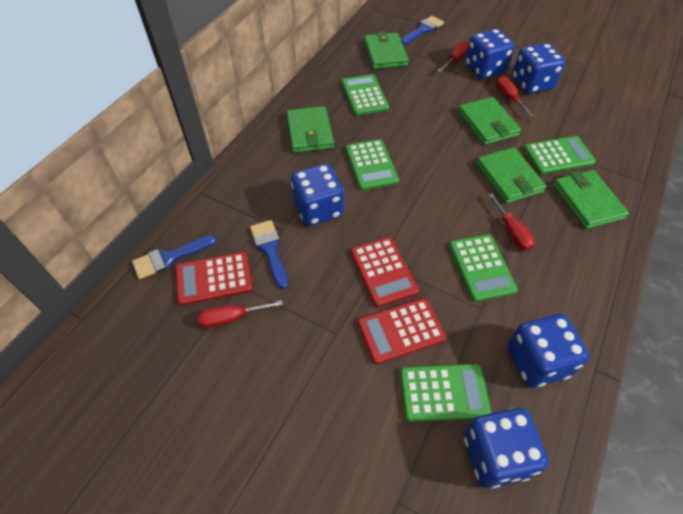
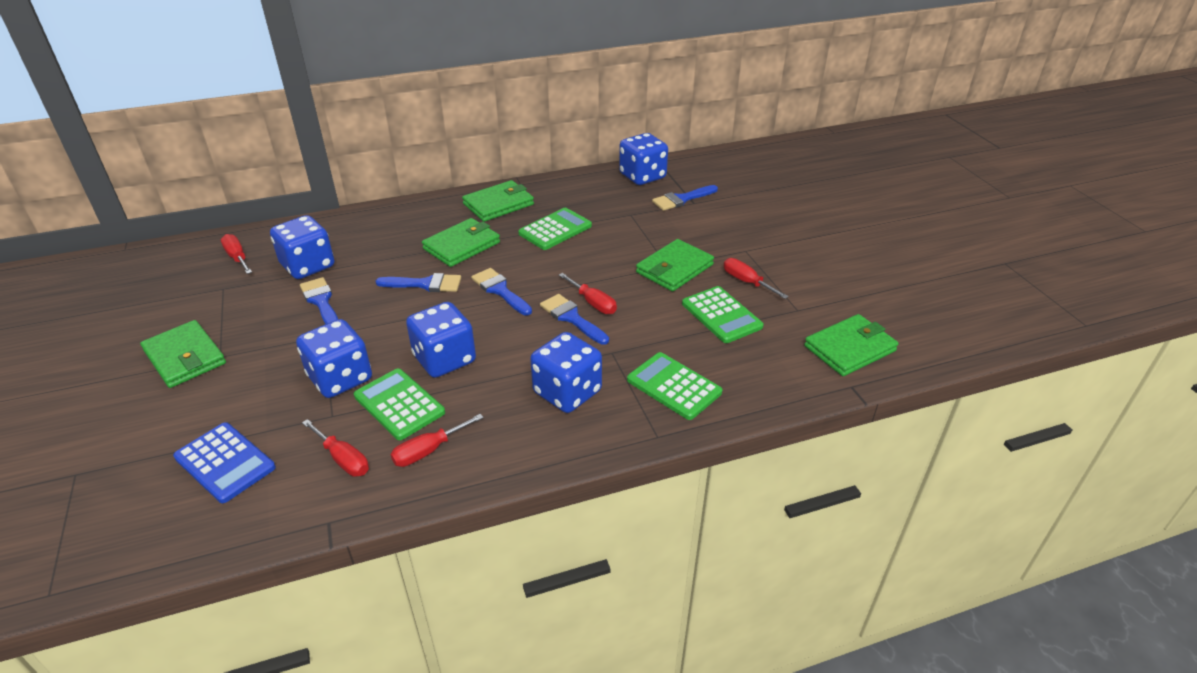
blue brush: [132,235,217,280] [250,220,288,289] [401,16,444,45] = 3 -> [300,277,338,324] [375,273,461,292] [471,268,532,315] [540,294,609,345] [652,185,718,211] = 5
blue calculator: none = 0 -> [173,422,276,503] = 1
green calculator: [342,74,389,116] [346,139,399,190] [400,364,491,422] [449,234,518,302] [523,136,596,174] = 5 -> [354,368,445,440] [518,208,592,250] [627,352,722,420] [682,286,764,343] = 4
red calculator: [176,252,253,306] [350,237,419,307] [358,298,446,364] = 3 -> none = 0
red screwdriver: [197,300,283,328] [438,41,469,72] [488,193,535,251] [496,76,533,117] = 4 -> [221,234,252,274] [302,419,369,477] [390,414,484,467] [559,273,617,314] [724,258,789,299] = 5

